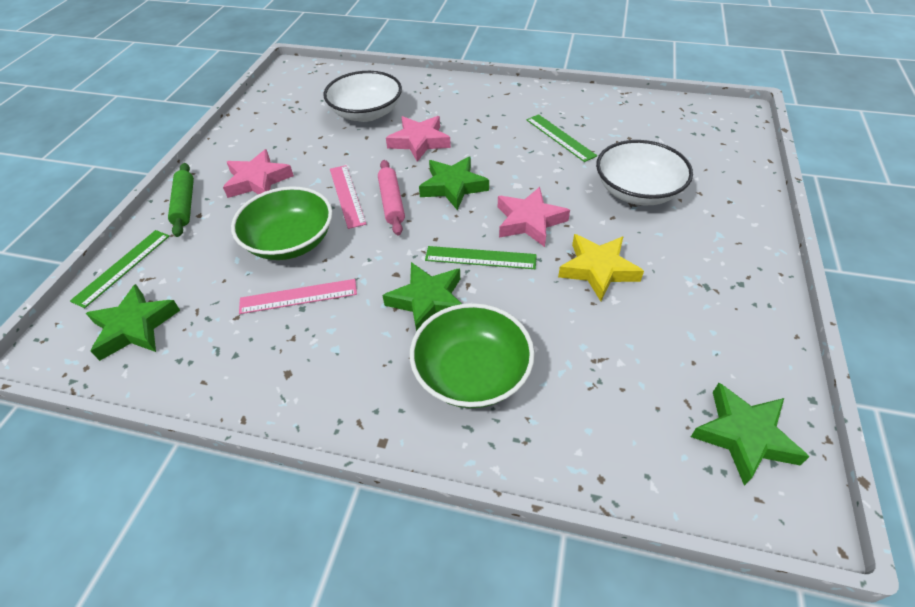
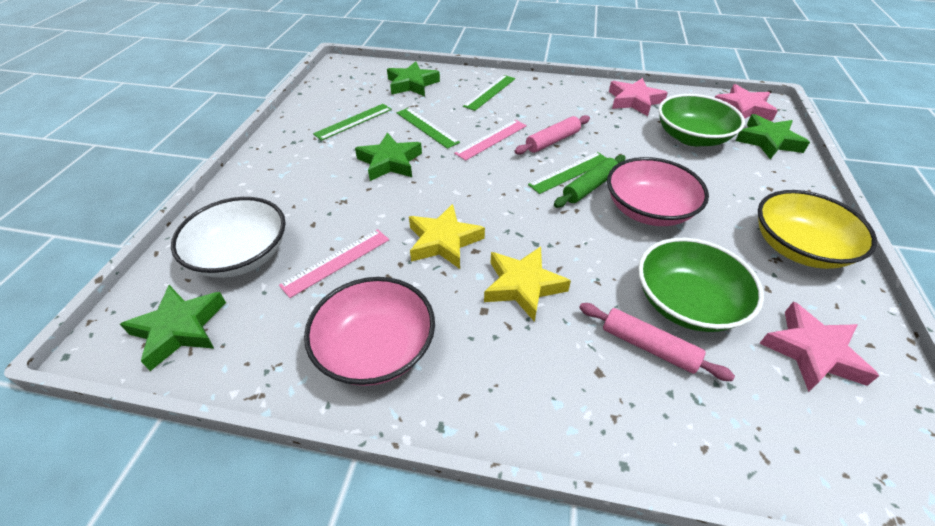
green ruler: [70,230,170,308] [425,246,537,269] [527,114,597,162] = 3 -> [313,104,392,141] [396,108,460,149] [463,75,515,111] [528,152,606,194] = 4
pink bowl: none = 0 -> [304,277,435,386] [607,157,709,226] = 2
pink rolling pin: [378,160,405,235] = 1 -> [514,115,590,155] [579,303,735,381] = 2
white bowl: [323,71,402,122] [596,140,693,205] = 2 -> [171,197,286,278] = 1
yellow bowl: none = 0 -> [758,190,877,269] = 1
yellow star: [558,234,644,301] = 1 -> [409,204,485,269] [484,247,571,322] = 2

